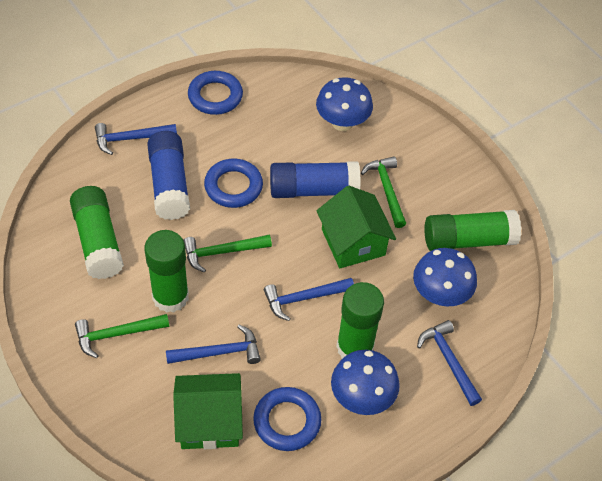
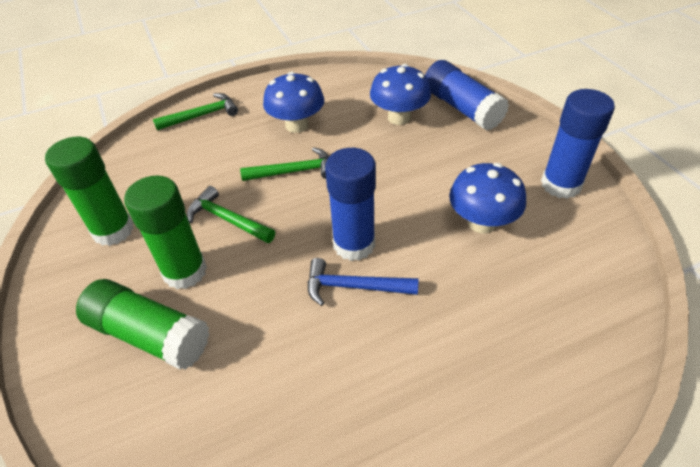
blue glue stick: [147,131,190,220] [270,161,361,198] = 2 -> [325,148,376,261] [425,60,509,130] [541,89,615,199] = 3
blue hammer: [95,123,177,155] [166,325,261,364] [264,278,354,321] [417,320,482,406] = 4 -> [308,258,419,306] = 1
blue ring: [188,71,243,115] [204,159,263,208] [253,387,321,451] = 3 -> none = 0
green glue stick: [70,186,124,279] [144,230,189,313] [336,282,384,359] [425,210,521,251] = 4 -> [45,137,134,246] [76,279,210,370] [124,175,207,289] = 3
green house: [173,373,243,449] [316,186,396,268] = 2 -> none = 0

